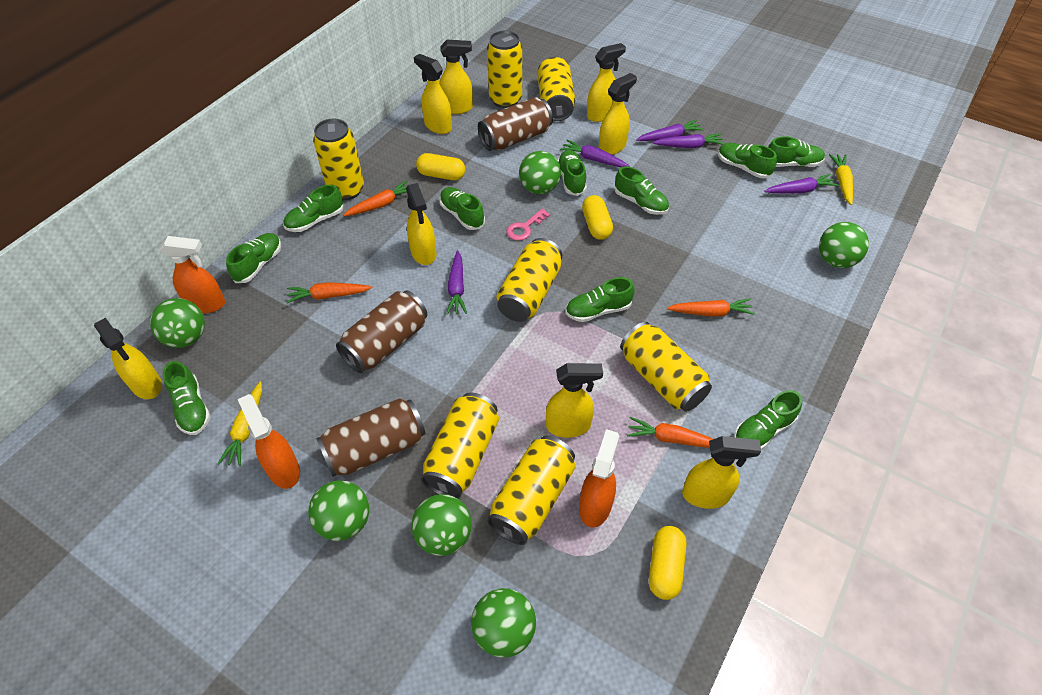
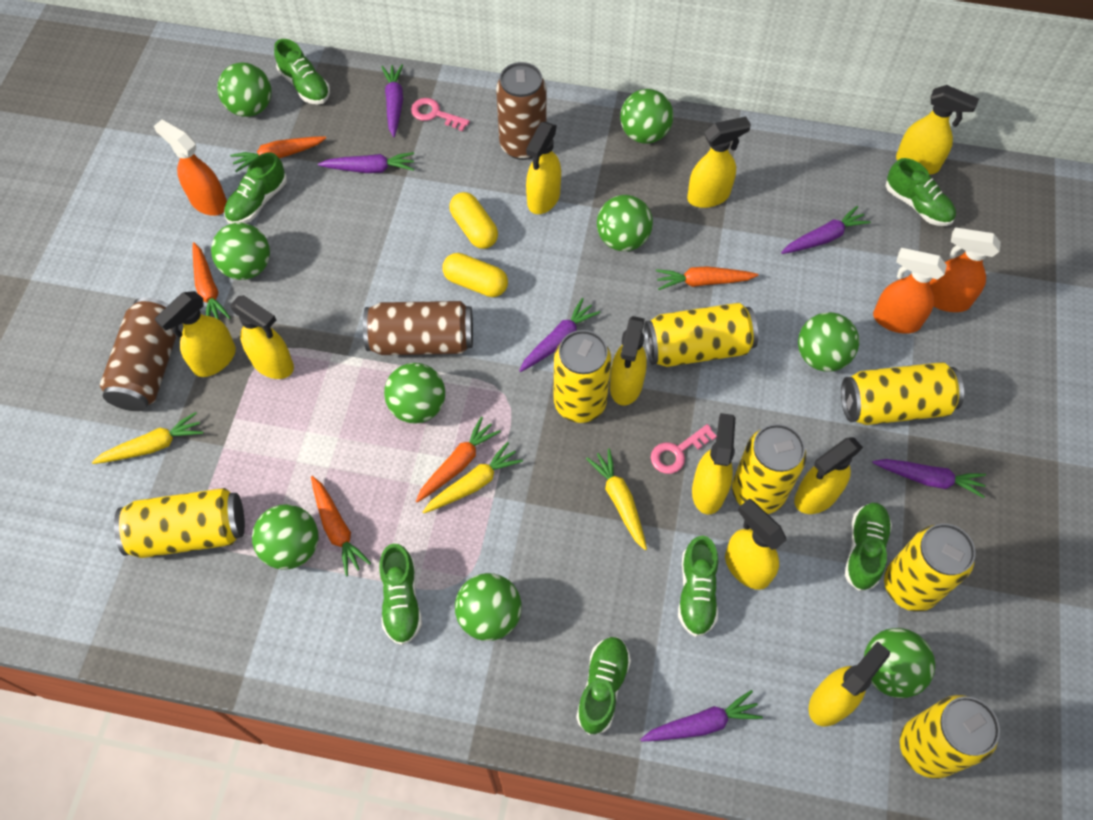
green ball: [150,298,205,348] [308,480,369,541] [411,494,472,556] [471,588,536,657] [519,151,561,194] [819,222,869,268] = 6 -> [211,223,270,280] [217,62,272,117] [252,504,319,570] [384,363,445,424] [455,573,522,641] [597,195,653,251] [620,89,673,144] [798,312,859,372] [864,628,935,698] = 9
green shoe: [163,361,210,435] [226,233,281,283] [283,185,343,232] [440,187,485,230] [558,150,587,196] [565,277,635,322] [614,166,669,215] [718,143,777,178] [734,390,802,450] [768,136,825,167] = 10 -> [224,152,287,224] [274,39,330,104] [379,544,422,645] [576,637,631,735] [678,536,718,637] [845,503,892,591] [886,158,956,226] = 7
orange carrot: [286,282,373,303] [343,180,407,216] [627,417,713,448] [667,299,755,317] = 4 -> [193,242,230,320] [230,136,326,172] [311,476,371,576] [416,417,501,503] [656,266,758,290] = 5
pink key: [506,209,550,241] = 1 -> [411,98,470,131] [651,424,717,474] = 2
purple carrot: [446,250,467,315] [560,140,630,167] [636,120,704,141] [652,133,725,148] [764,174,838,193] = 5 -> [318,152,414,173] [381,64,403,137] [519,298,600,372] [640,690,763,742] [781,206,871,254] [872,459,986,498] = 6
yellow capsule: [416,153,466,180] [582,195,613,240] [649,526,686,600] = 3 -> [443,253,508,297] [449,192,498,249] = 2
yellow carrot: [217,381,262,466] [829,154,853,205] = 2 -> [92,412,203,464] [423,442,523,513] [586,448,647,550] = 3
yellow spray bottle: [94,318,162,399] [406,183,436,265] [414,54,452,134] [439,40,473,114] [546,363,603,438] [587,43,626,122] [599,73,637,155] [682,436,761,509] = 8 -> [155,291,236,377] [230,295,294,379] [526,122,561,214] [610,316,647,406] [687,116,751,208] [692,413,735,514] [725,499,786,590] [794,437,863,514] [809,642,890,726] [896,85,979,175] = 10

